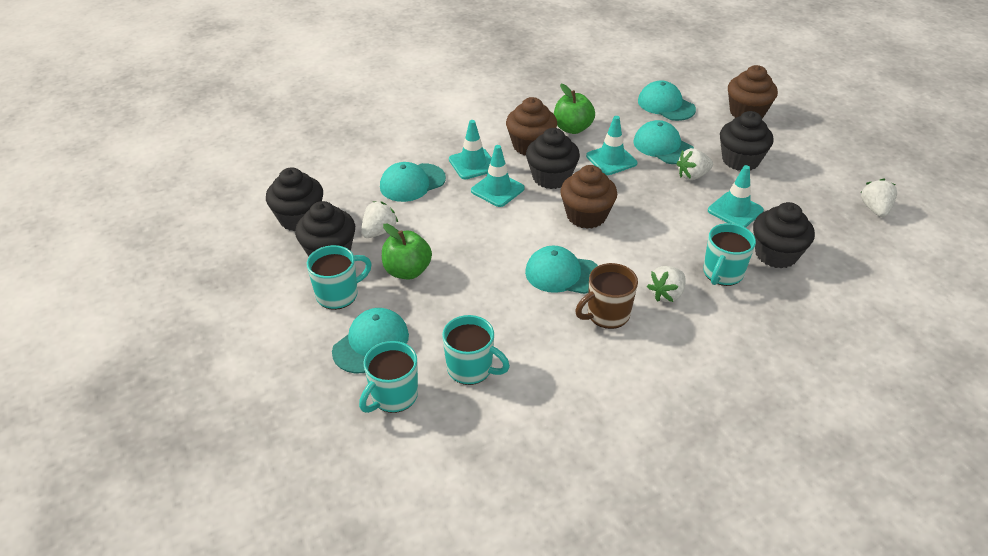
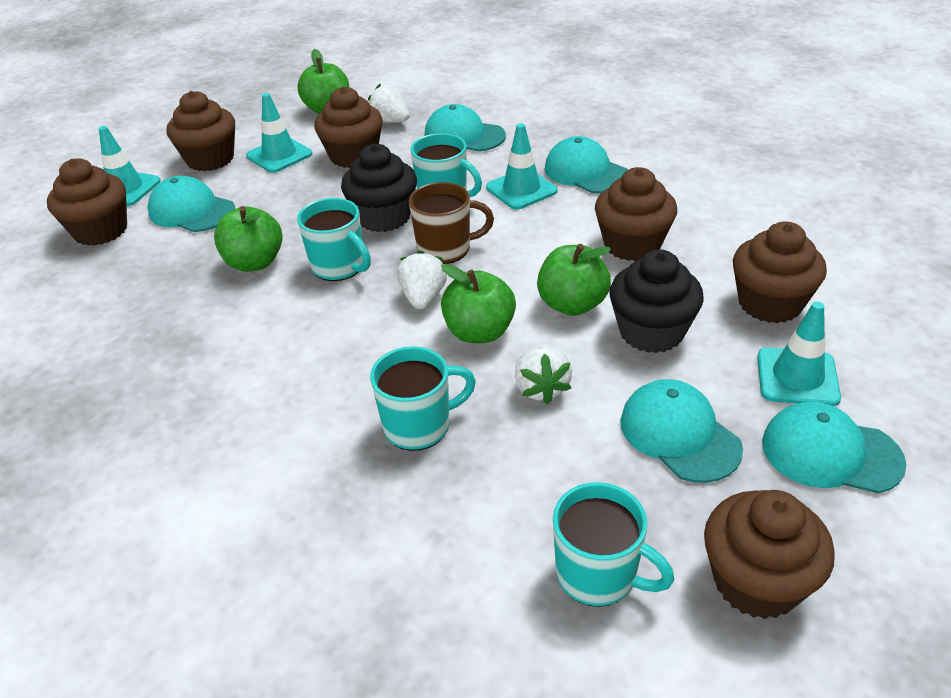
black cupcake: [266,167,323,231] [295,201,355,257] [526,128,580,189] [720,111,774,171] [753,202,815,269] = 5 -> [341,144,417,232] [609,249,704,353] = 2
brown cupcake: [506,97,557,155] [560,165,617,229] [728,65,778,118] = 3 -> [47,158,127,246] [167,91,235,171] [314,87,383,168] [595,167,677,261] [704,490,835,619] [733,221,827,323] = 6
green apple: [382,224,432,280] [554,84,595,134] = 2 -> [214,206,283,272] [298,49,349,114] [441,264,516,343] [537,244,611,316] = 4
white strawberry: [361,201,398,238] [647,266,686,302] [676,148,713,180] [861,179,897,217] = 4 -> [368,84,409,123] [397,250,447,309] [515,345,572,404] = 3

